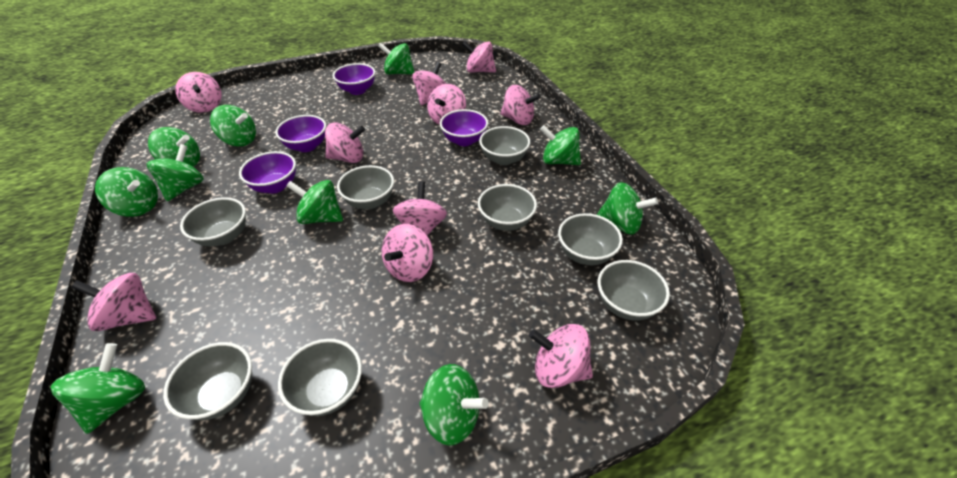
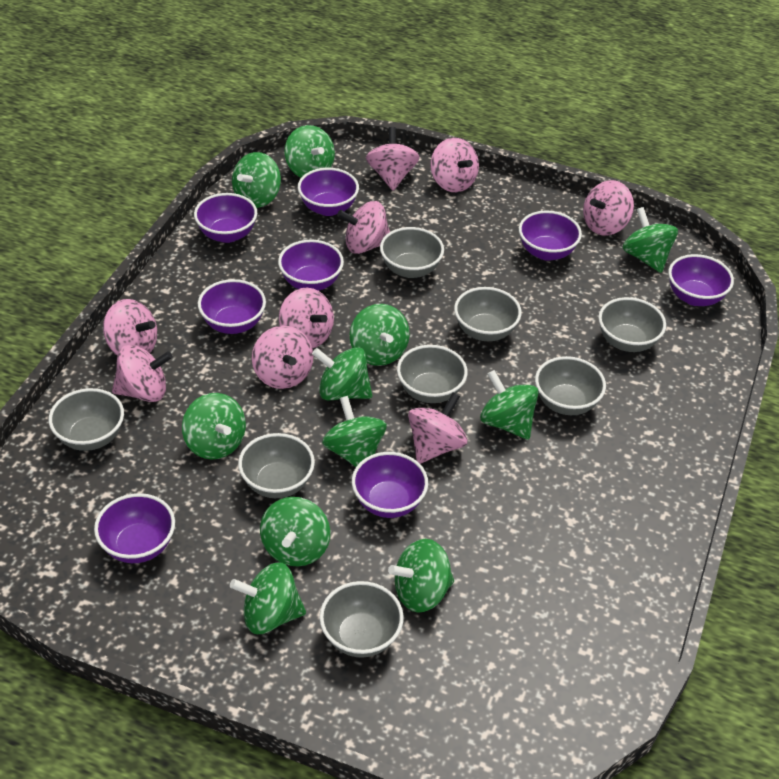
green spinning top: [51,343,145,434] [95,167,158,217] [147,144,204,201] [148,127,200,167] [210,105,256,147] [286,180,343,224] [378,43,414,75] [419,364,489,446] [540,125,581,165] [597,182,658,235] = 10 -> [182,393,246,460] [230,562,306,634] [232,152,281,208] [260,497,330,566] [285,125,335,177] [312,347,372,400] [322,396,387,467] [350,304,410,366] [388,539,454,613] [480,370,538,440] [623,207,678,273] = 11
pink spinning top: [71,273,156,331] [175,72,222,113] [325,122,365,163] [382,224,433,282] [393,181,447,236] [412,62,446,105] [427,84,466,125] [462,41,496,73] [500,85,541,125] [529,324,593,388] = 10 -> [103,299,157,355] [112,345,173,402] [252,326,313,389] [279,288,334,349] [337,201,390,254] [366,127,420,191] [408,393,467,464] [430,138,479,192] [583,180,634,235] = 9
purple bowl: [239,151,296,193] [275,115,326,152] [333,63,375,95] [440,109,488,146] = 4 -> [94,493,175,563] [194,193,257,243] [198,279,266,334] [278,240,344,291] [298,168,359,216] [352,452,428,518] [519,210,582,261] [668,254,734,306] = 8

